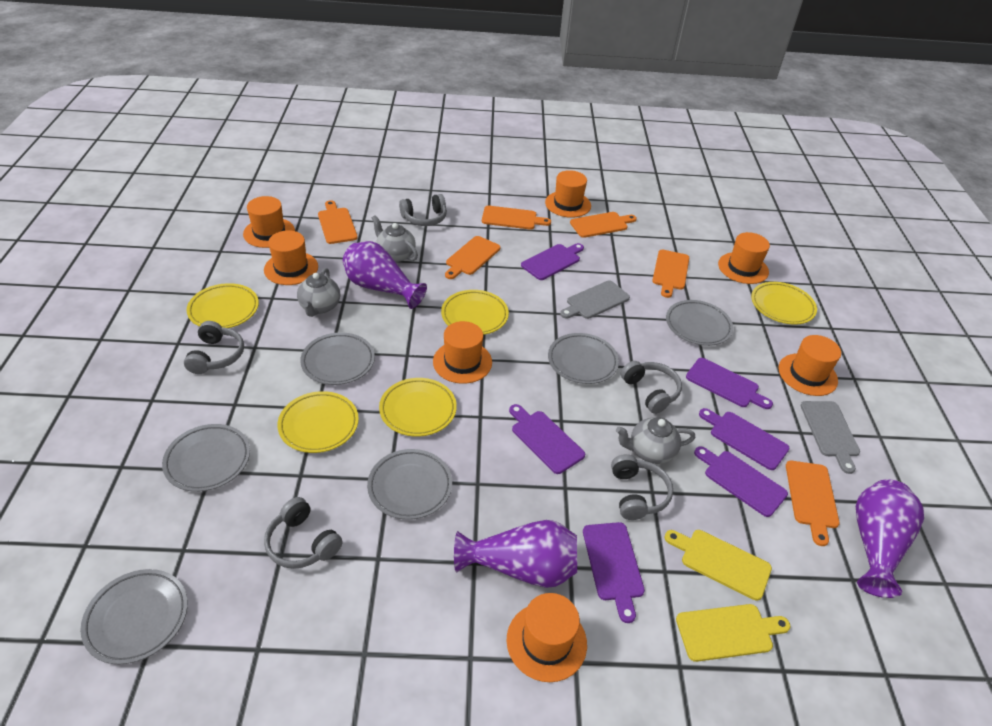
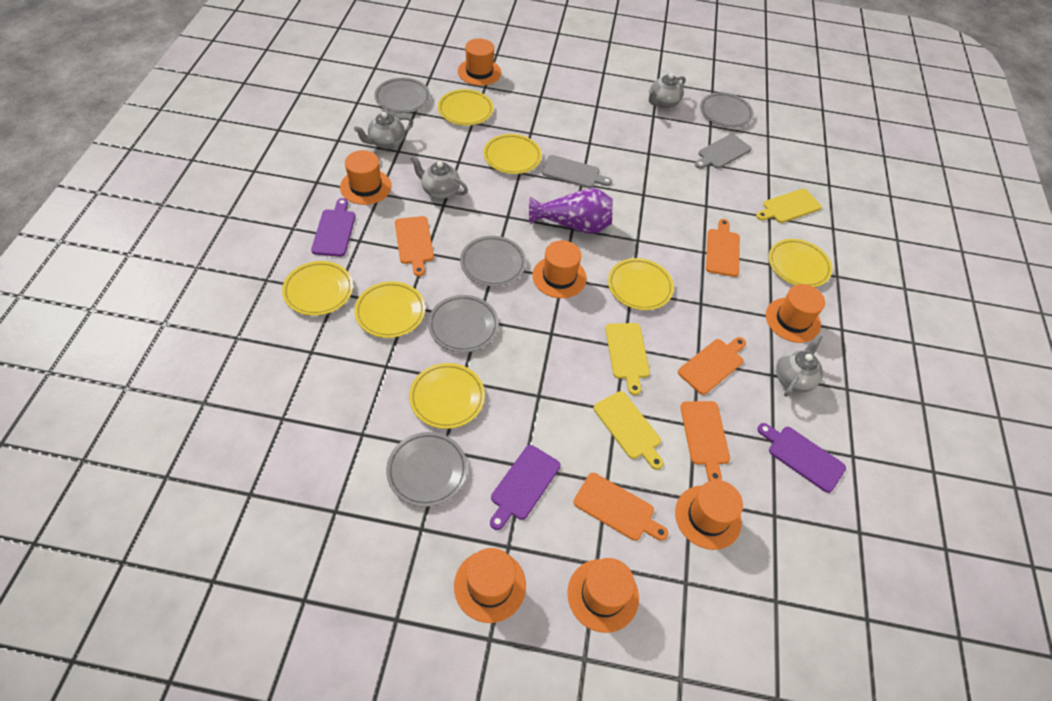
grey headphones: [184,321,244,374] [264,497,343,569] [399,194,447,226] [611,454,673,520] [621,361,682,414] = 5 -> none = 0
grey plate: [80,569,188,665] [162,424,250,492] [300,332,375,385] [367,449,452,520] [548,333,619,384] [666,300,733,346] = 6 -> [374,78,430,113] [386,432,468,507] [428,295,499,352] [460,236,526,286] [700,93,754,128] = 5
grey teapot: [297,268,340,317] [372,215,418,262] [616,417,695,464] = 3 -> [354,112,413,149] [410,156,468,199] [649,73,686,109] [776,334,823,397] = 4
orange cutting board: [318,200,358,244] [445,236,500,279] [482,206,551,229] [570,212,637,238] [652,250,689,298] [786,461,840,546] = 6 -> [395,216,434,276] [573,473,668,541] [678,337,746,395] [680,401,730,481] [706,219,740,277] = 5
purple cutting board: [509,404,585,474] [521,243,584,280] [583,522,645,623] [686,358,773,409] [694,446,788,517] [699,408,790,470] = 6 -> [311,198,355,257] [490,445,561,530] [757,423,846,493] = 3
purple vase: [343,241,427,309] [454,520,577,588] [856,479,924,598] = 3 -> [529,188,613,234] = 1
yellow cutting board: [665,530,772,601] [676,604,791,662] = 2 -> [593,391,664,470] [605,323,650,395] [756,189,822,223] = 3
yellow plate: [186,283,259,328] [277,391,359,453] [379,378,457,437] [441,290,509,335] [751,282,817,325] = 5 -> [282,261,353,316] [354,281,425,338] [409,363,485,429] [438,89,494,126] [483,134,542,174] [608,258,674,310] [768,239,832,287] = 7

